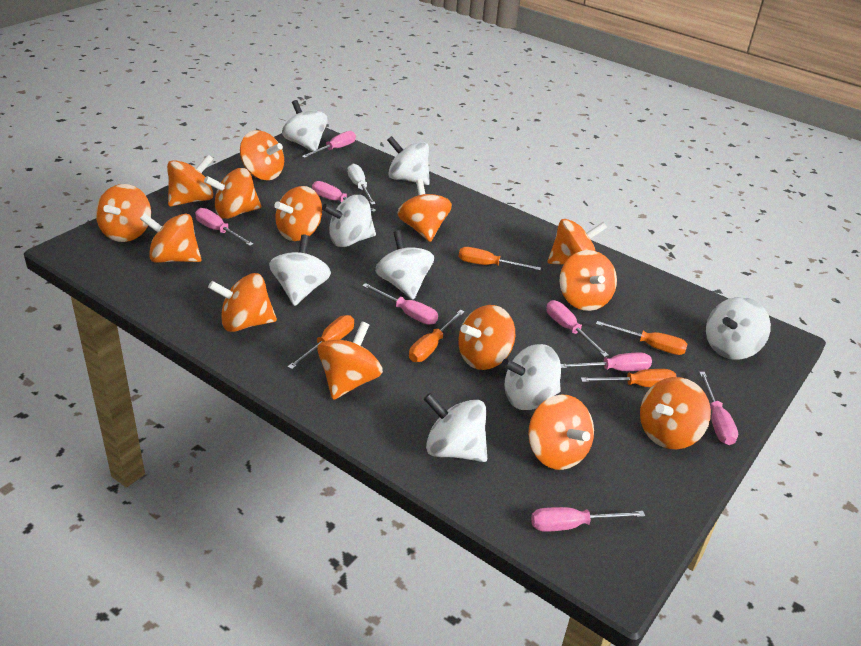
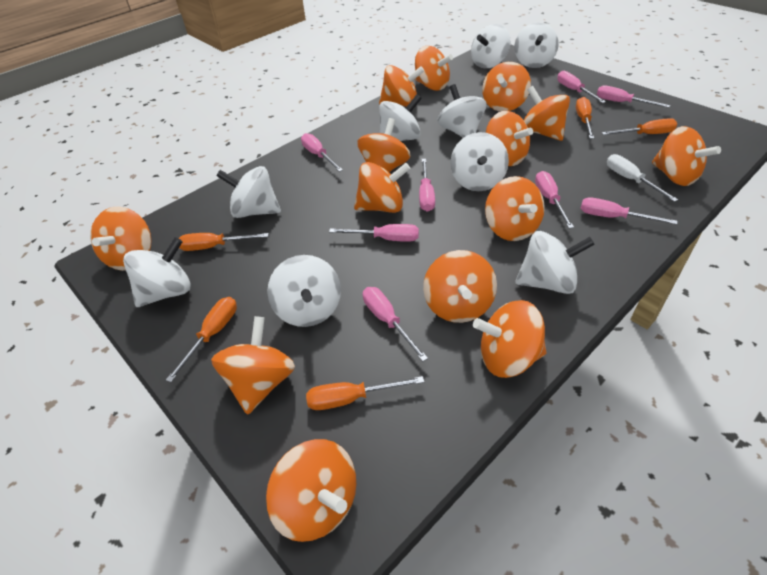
white spinning top: [269,234,331,306] [282,100,328,151] [322,195,376,247] [375,230,434,300] [387,136,430,185] [424,393,487,462] [502,344,561,410] [706,297,771,360] = 8 -> [123,237,191,307] [216,166,281,218] [267,255,341,327] [379,94,422,141] [437,84,486,138] [450,132,509,191] [471,24,510,68] [514,22,559,68] [515,231,595,294] = 9

